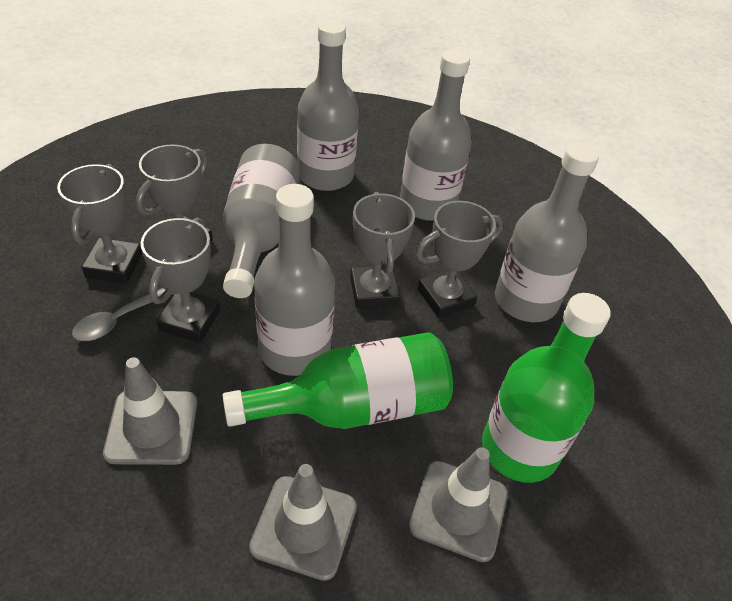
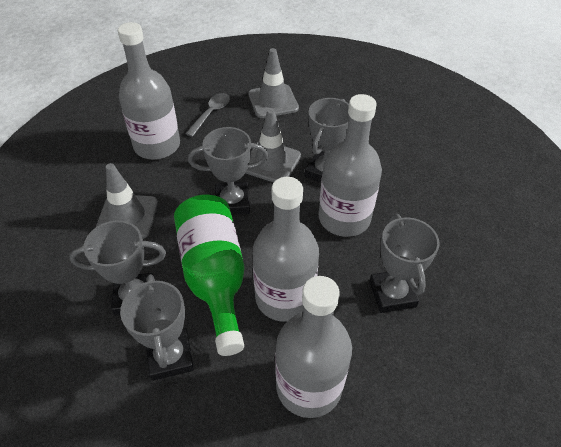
green bottle: [223,332,453,429] [482,293,611,483] = 2 -> [174,194,245,356] = 1
grey bottle: [223,144,300,298] [254,184,335,376] [297,20,359,191] [400,50,472,221] [495,143,599,322] = 5 -> [118,22,180,160] [253,177,319,322] [275,276,352,418] [319,94,382,237] = 4

